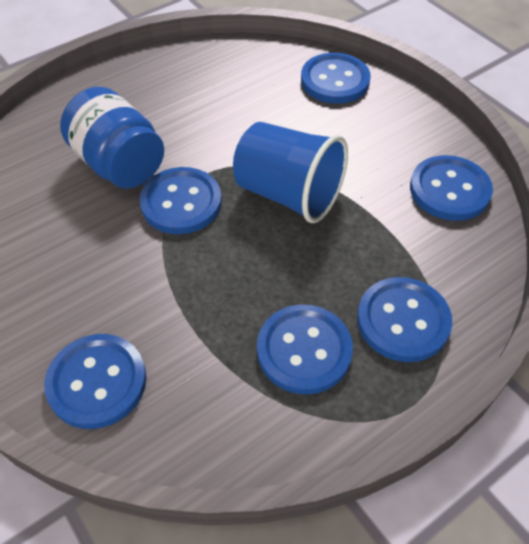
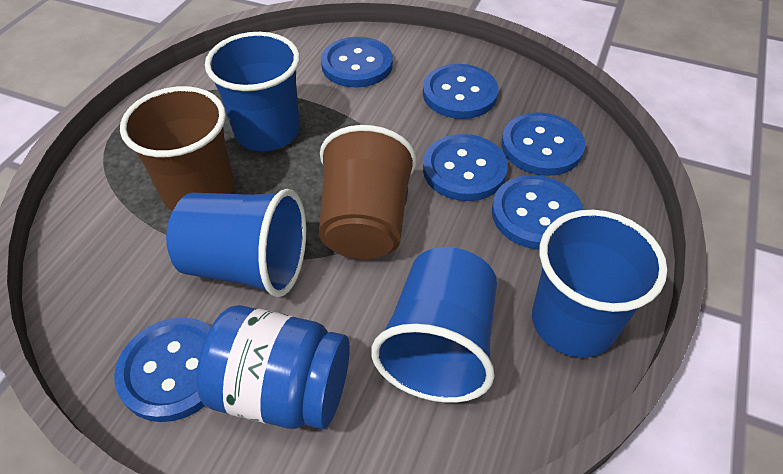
blue cup: [233,122,348,223] = 1 -> [166,189,306,297] [205,32,300,151] [371,247,497,403] [532,210,667,358] = 4
brown cup: none = 0 -> [120,86,234,211] [319,125,416,259] = 2

